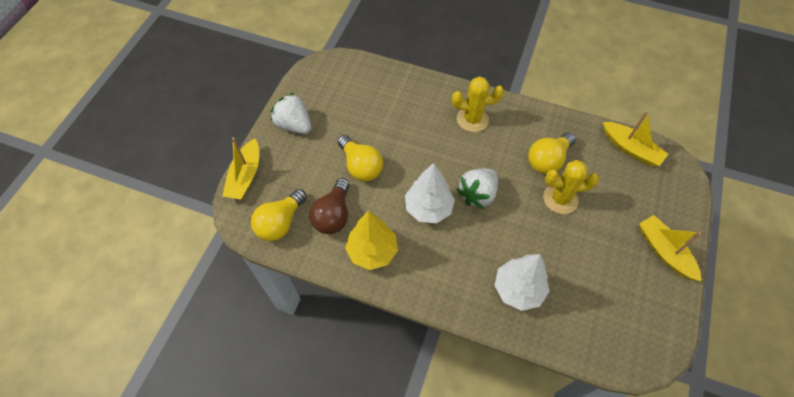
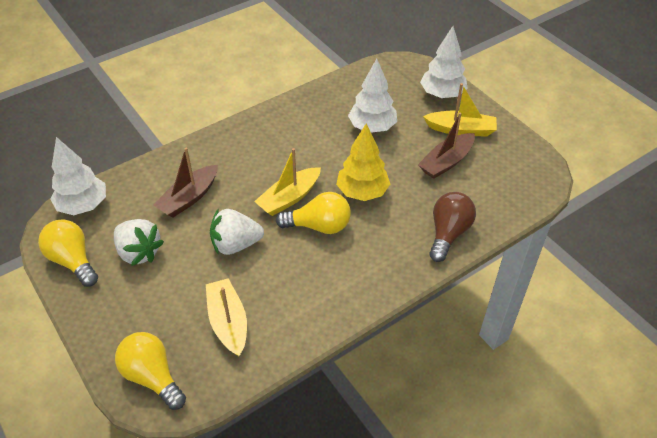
brown boat: none = 0 -> [153,148,218,218] [418,112,475,179] = 2
white tree: [405,163,455,223] [494,254,550,311] = 2 -> [50,137,106,215] [348,59,397,133] [420,26,468,98] = 3
yellow cactus: [452,76,504,132] [543,160,599,214] = 2 -> none = 0

